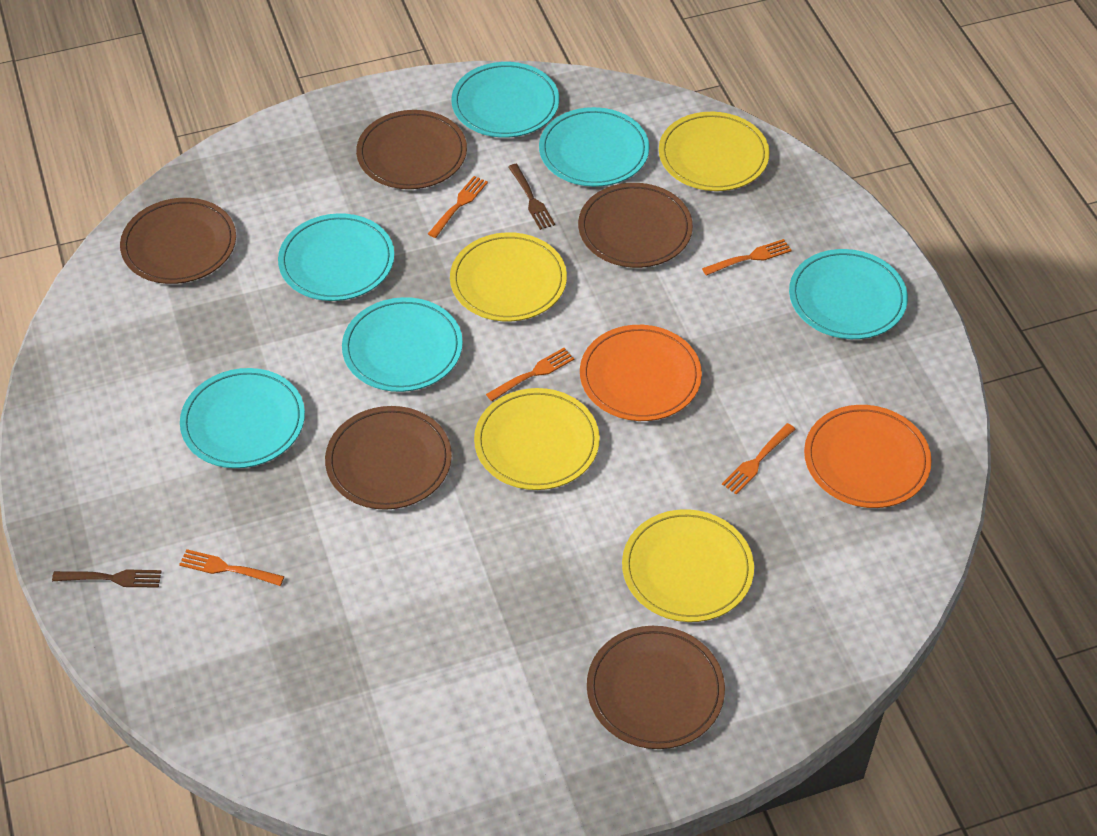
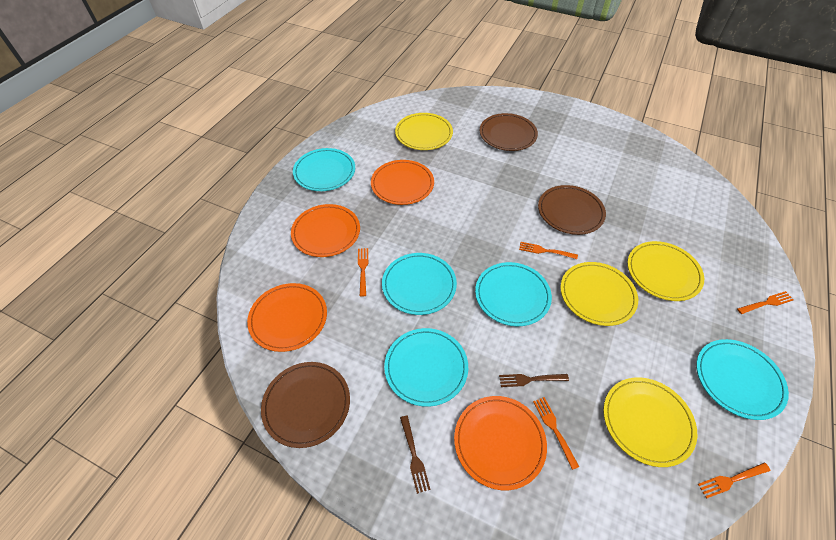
brown plate: [120,198,236,284] [325,406,452,510] [356,110,467,189] [578,183,693,268] [587,626,725,749] = 5 -> [261,362,350,448] [480,113,538,151] [538,185,606,235] = 3
orange plate: [580,325,702,421] [804,405,932,508] = 2 -> [247,283,327,352] [291,204,360,257] [371,160,434,205] [454,396,547,490] = 4
turquoise plate: [180,368,305,468] [278,213,394,301] [342,297,463,392] [451,62,559,138] [539,107,649,187] [789,249,908,339] = 6 -> [293,148,355,191] [382,253,457,315] [384,328,468,407] [475,262,552,326] [696,339,789,420] = 5

